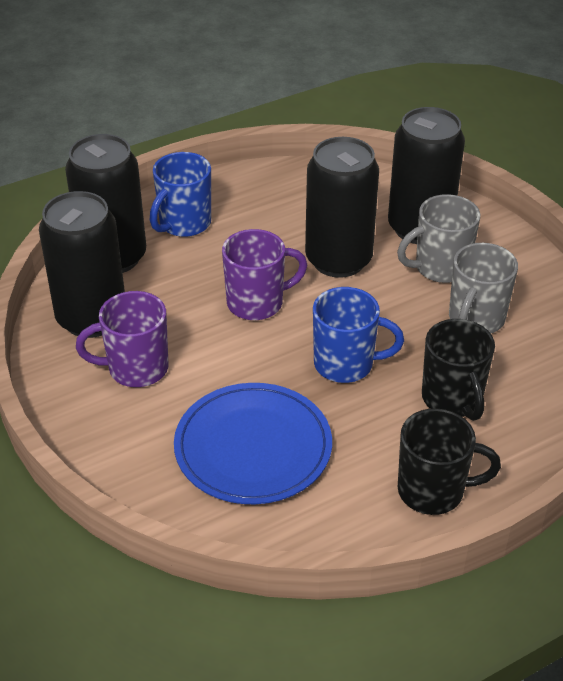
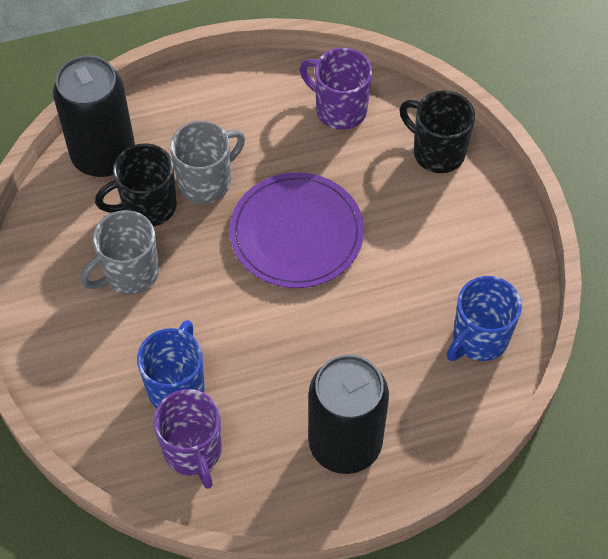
black can: [39,191,125,338] [65,134,146,273] [305,137,379,278] [388,107,465,244] = 4 -> [53,55,135,177] [308,354,389,474] = 2
blue plate: [174,383,332,504] = 1 -> none = 0
purple plate: none = 0 -> [230,172,364,288] = 1

